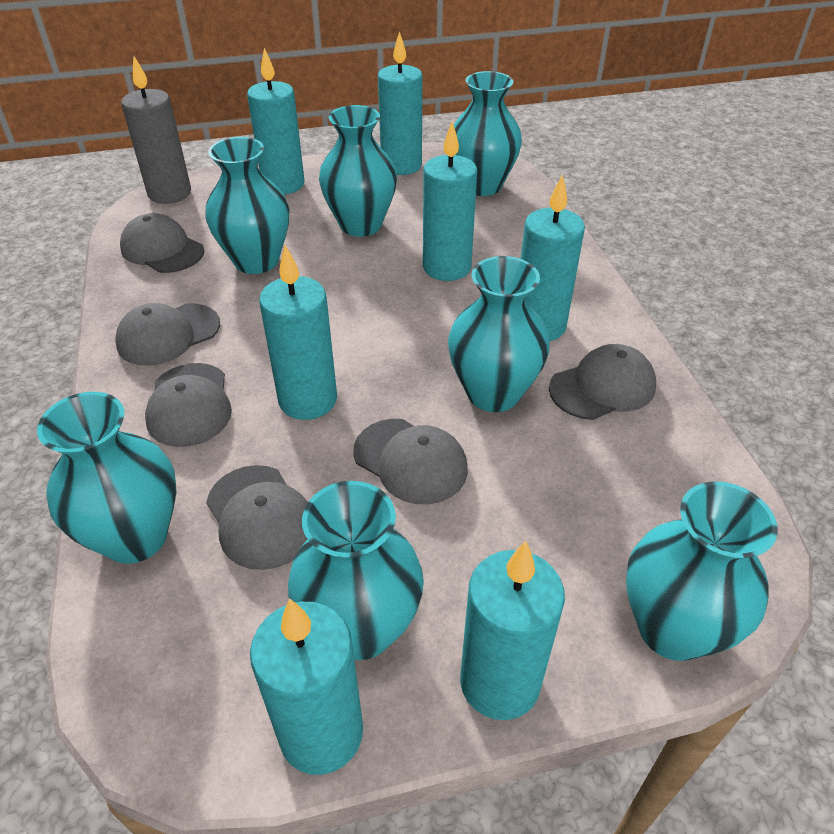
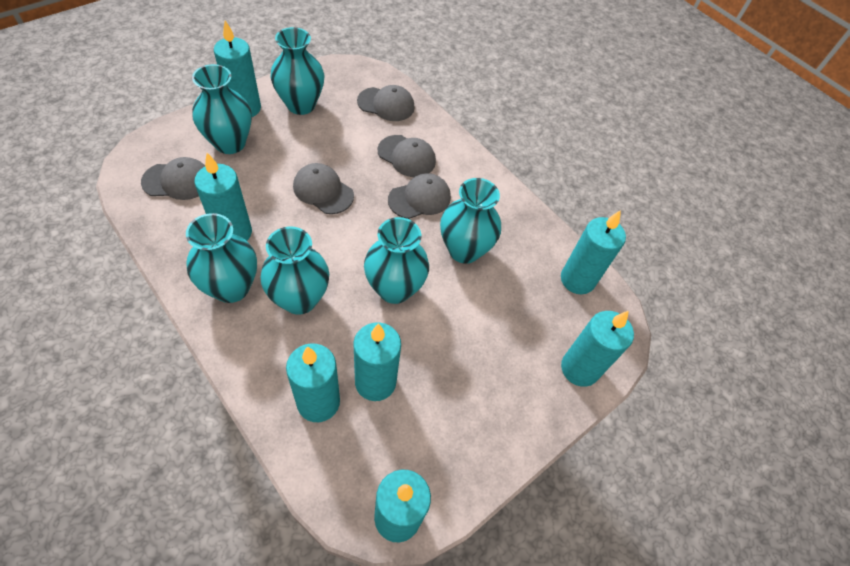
grey candle: [121,55,191,204] = 1 -> none = 0
grey cap: [115,303,220,366] [120,213,204,273] [145,363,232,447] [206,465,308,570] [353,419,468,504] [549,344,656,420] = 6 -> [141,157,205,200] [293,163,354,214] [357,85,415,121] [378,135,436,177] [388,173,451,219] = 5
turquoise vase: [37,392,176,564] [205,137,289,274] [288,481,424,660] [319,105,397,237] [448,256,550,412] [454,71,522,196] [626,481,778,661] = 7 -> [186,213,257,303] [192,64,252,154] [260,226,329,315] [270,27,324,115] [364,217,429,304] [440,178,501,264] = 6

